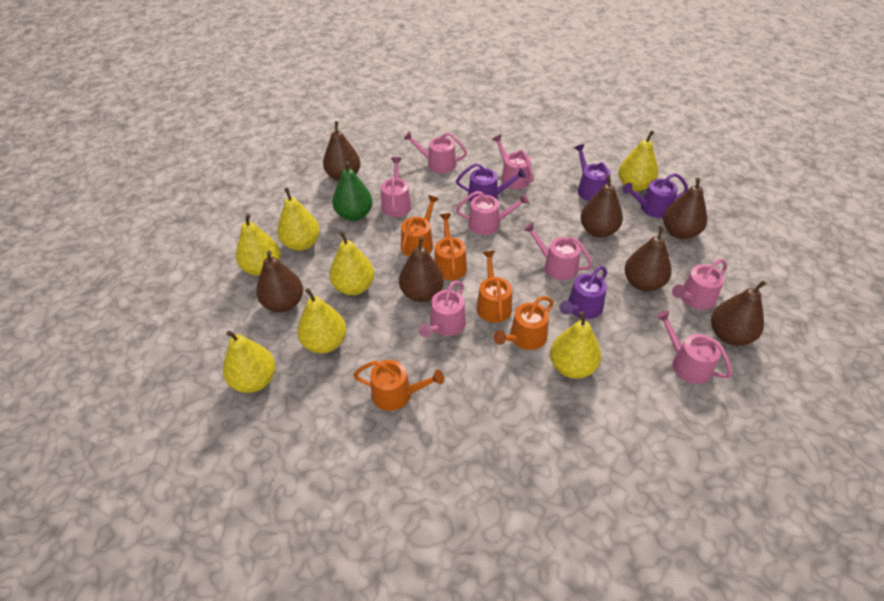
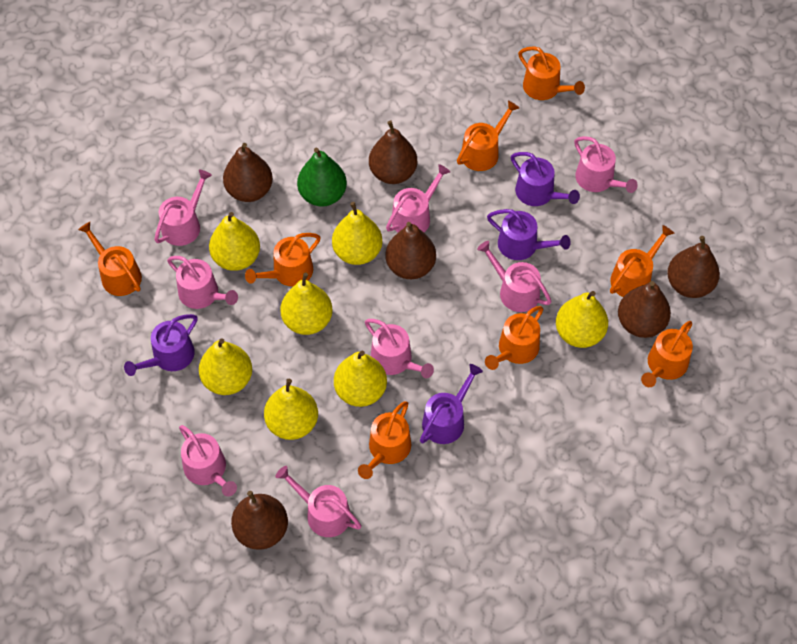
brown pear: [256,251,303,312] [323,121,361,181] [399,237,444,302] [581,175,623,237] [625,226,672,292] [663,178,707,239] [711,281,766,346] = 7 -> [223,143,273,202] [231,491,288,550] [369,120,417,184] [385,222,436,279] [618,281,671,338] [667,236,720,298] = 6
orange watering can: [353,360,444,411] [401,195,439,257] [434,213,467,280] [477,251,512,323] [493,296,554,350] = 5 -> [78,222,142,296] [245,233,321,286] [358,401,411,479] [457,100,519,171] [485,306,543,370] [518,46,585,100] [610,225,675,297] [641,321,693,387] = 8

